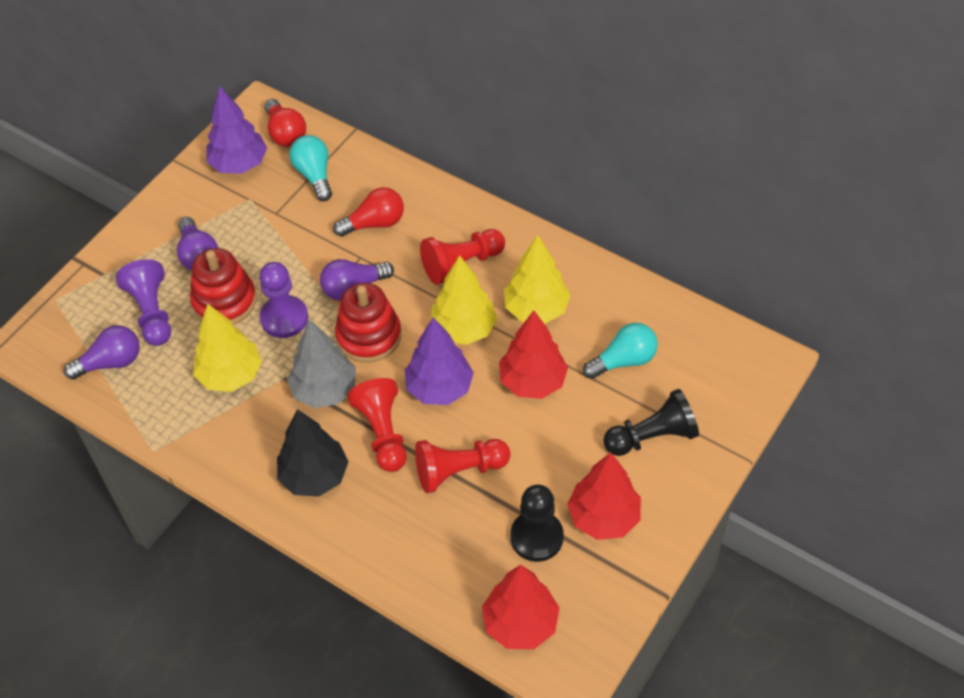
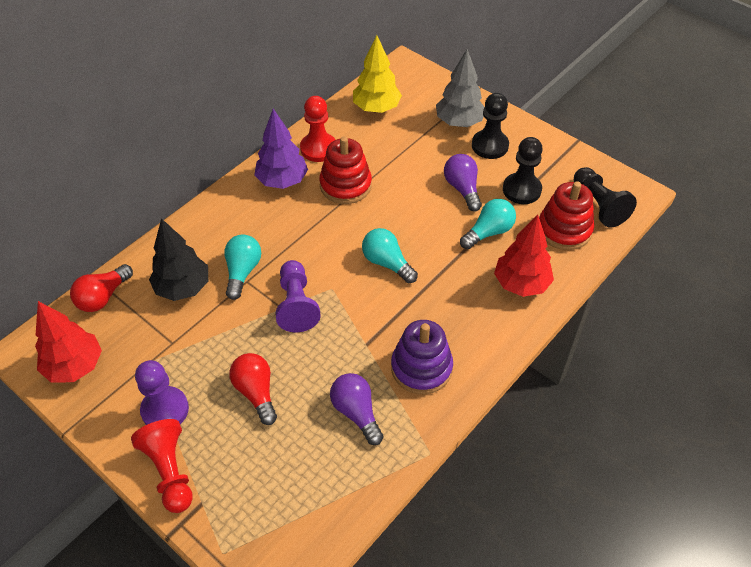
black pawn: [510,484,564,562] [603,389,699,456] = 2 -> [472,93,509,159] [503,137,543,204] [574,167,637,228] = 3
purple light bulb: [64,325,140,380] [177,217,218,271] [320,259,394,301] = 3 -> [330,373,384,445] [444,154,482,212] = 2
purple stacking toy: none = 0 -> [391,320,453,394] = 1
purple tree: [206,86,267,174] [405,317,474,405] = 2 -> [254,109,308,189] = 1
red pawn: [347,378,407,472] [415,439,511,493] [420,229,505,285] = 3 -> [131,419,193,513] [300,96,336,162] = 2
red tree: [482,565,560,649] [499,310,568,399] [567,453,641,540] = 3 -> [35,301,102,383] [494,215,554,297] = 2
turquoise light bulb: [289,135,332,201] [583,323,658,379] = 2 -> [224,234,261,300] [362,228,418,283] [460,199,516,249] = 3
yellow tree: [193,304,262,392] [430,255,497,345] [504,235,571,324] = 3 -> [353,35,402,113] = 1

